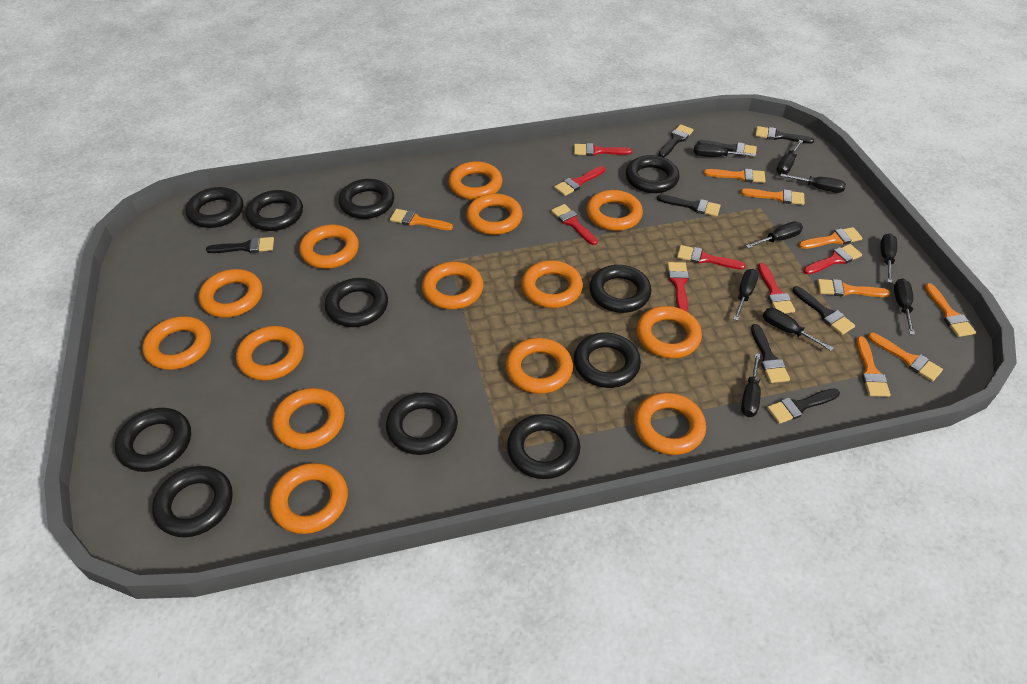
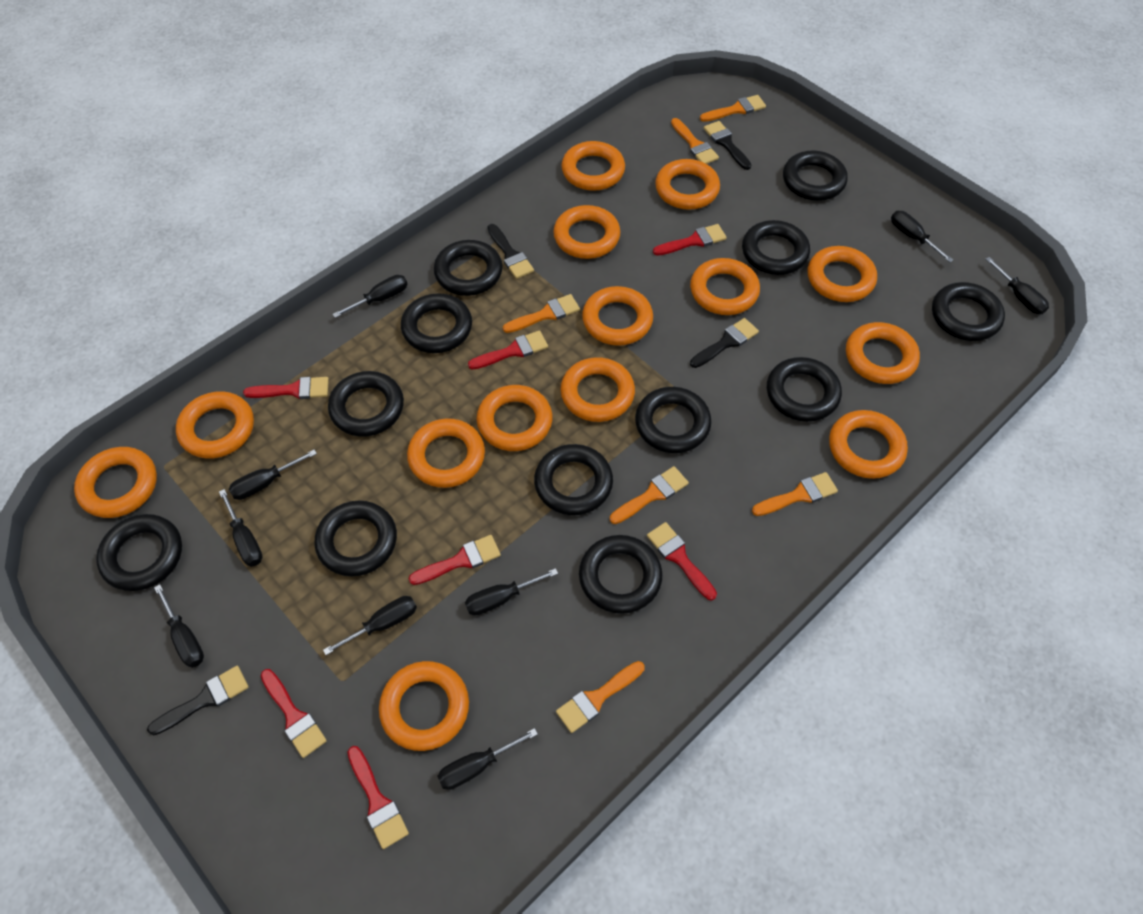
black brush: [206,237,274,253] [657,194,721,217] [659,124,694,157] [697,140,757,157] [751,324,790,383] [755,126,814,144] [767,388,840,424] [792,286,855,335] = 8 -> [147,666,249,735] [487,224,534,279] [690,318,759,368] [704,121,751,170] = 4
black ring: [115,408,191,472] [152,466,233,537] [186,187,243,228] [246,190,303,231] [325,278,388,327] [339,179,394,219] [386,392,458,455] [507,414,580,479] [574,333,641,388] [589,265,652,313] [626,155,679,193] = 11 -> [96,514,182,591] [314,500,397,576] [328,371,404,437] [401,293,472,353] [434,240,503,296] [534,444,613,515] [579,535,663,614] [635,387,711,453] [742,220,810,275] [767,357,842,422] [783,150,848,201] [932,282,1005,341] = 12
orange brush: [390,209,453,230] [704,169,766,183] [741,189,805,205] [799,227,863,249] [817,279,890,297] [856,336,890,397] [867,332,943,382] [924,283,976,337] = 8 -> [503,294,580,333] [556,661,645,733] [610,466,689,524] [671,118,719,164] [700,95,766,122] [752,472,838,516] = 6

